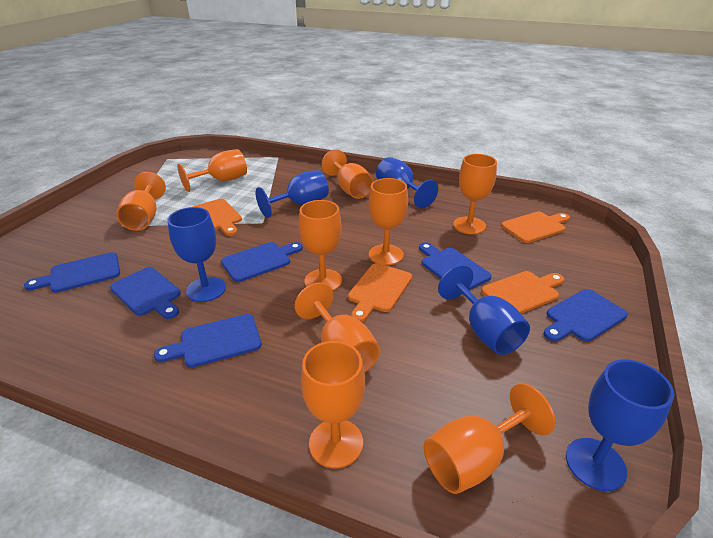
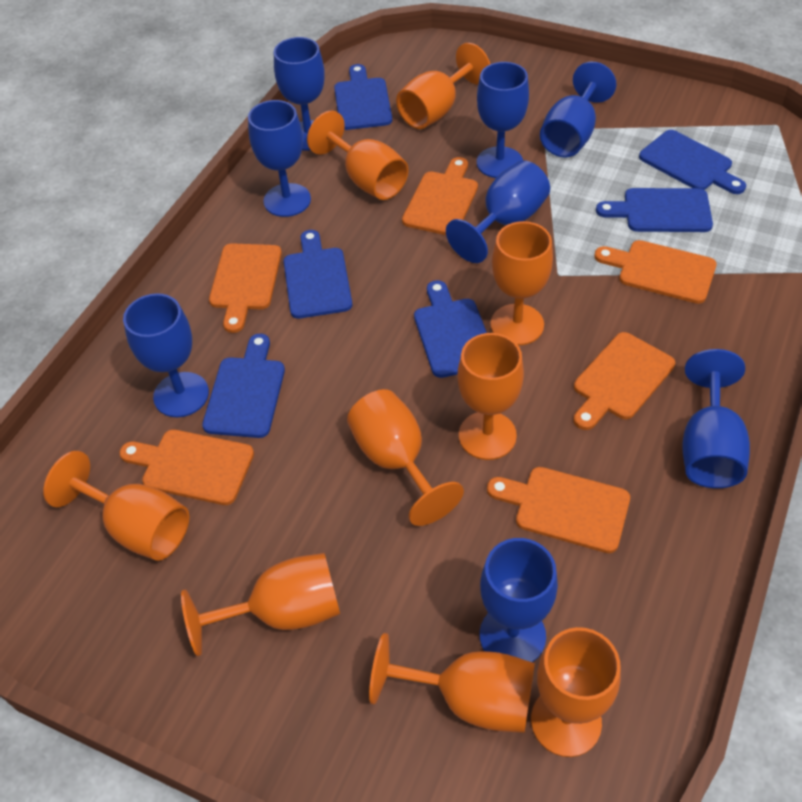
blue goblet: [167,207,226,302] [256,170,329,218] [376,157,438,209] [438,265,530,355] [566,360,674,491] = 5 -> [123,293,209,417] [248,100,311,217] [274,37,325,151] [446,160,550,263] [477,62,529,178] [480,538,558,662] [540,62,616,158] [683,349,750,488] = 8
orange cutting board: [193,199,242,236] [348,263,412,322] [481,271,564,314] [501,212,570,243] = 4 -> [119,429,254,505] [209,243,282,333] [402,157,478,235] [487,467,630,553] [574,332,675,430] [594,240,717,304] = 6

